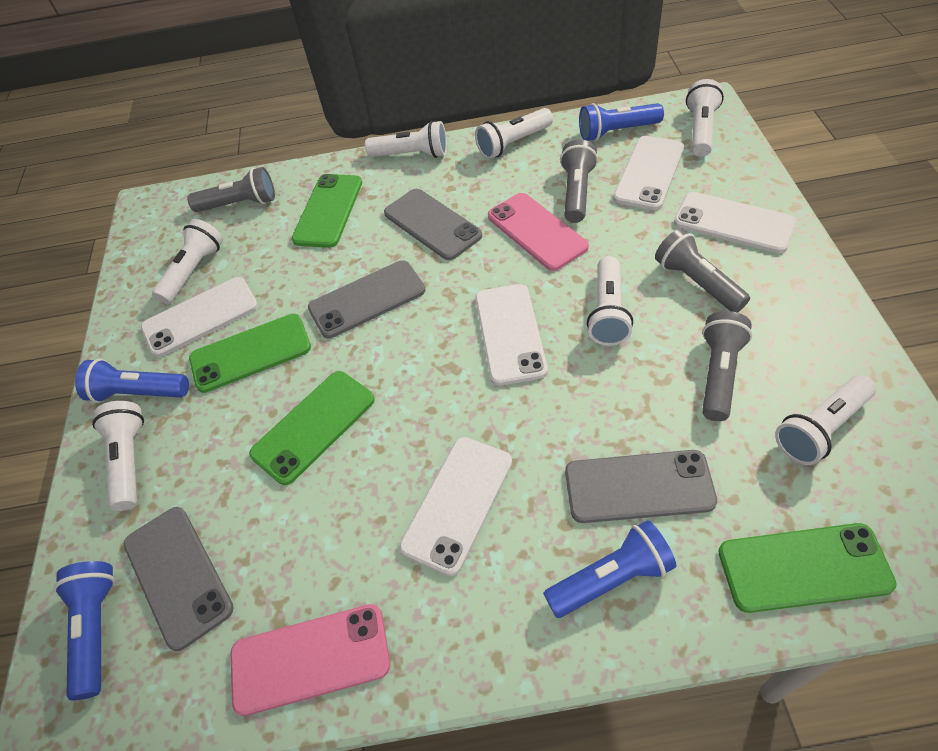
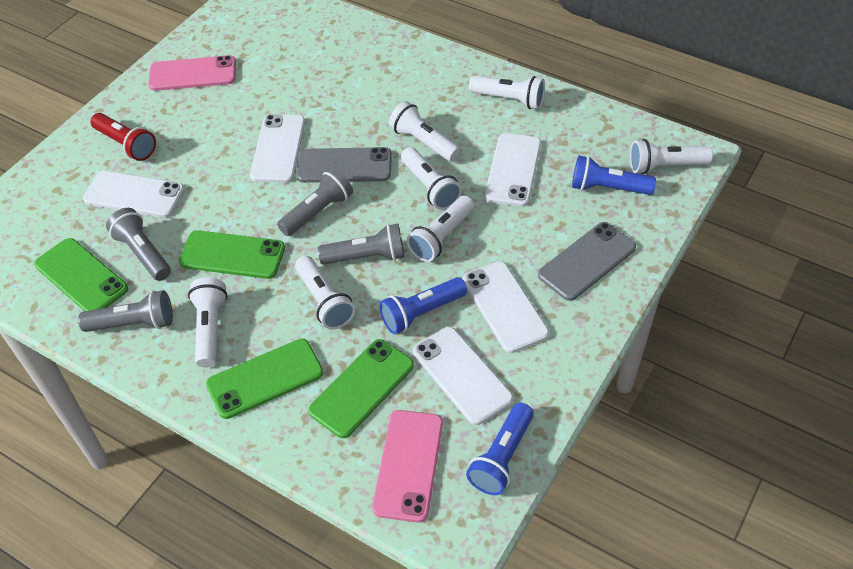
blue flashlight: [54,561,115,700] [75,359,189,403] [543,520,676,618] [579,103,664,141] = 4 -> [379,277,467,334] [466,403,534,495] [572,156,656,195] = 3
grey phone: [124,507,234,651] [308,260,425,338] [384,189,482,260] [565,450,717,523] = 4 -> [297,147,392,183] [538,222,636,301] = 2
red flashlight: none = 0 -> [90,113,156,161] = 1

